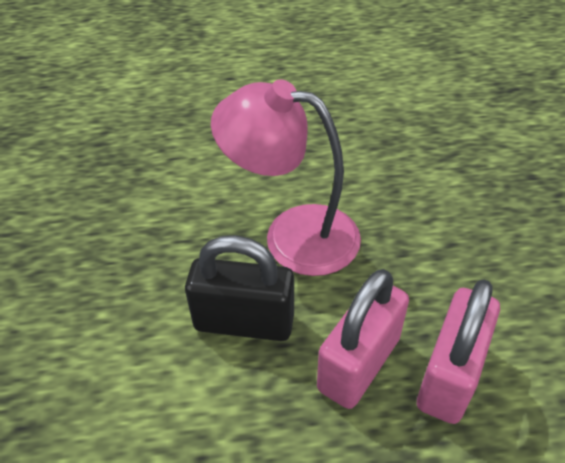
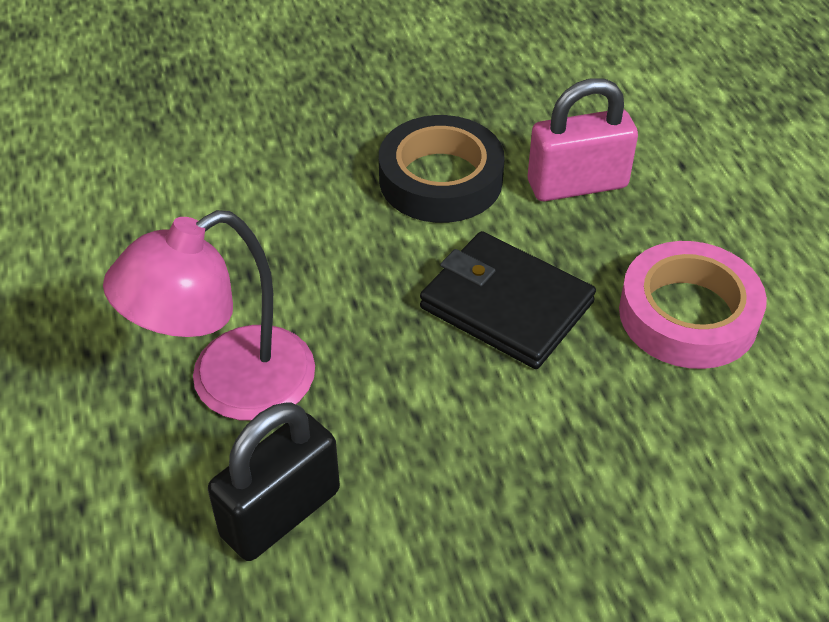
black tape: none = 0 -> [379,115,505,223] = 1
black wallet: none = 0 -> [420,231,596,369] = 1
pink padlock: [317,269,409,409] [417,279,500,424] = 2 -> [528,78,638,201] = 1
pink tape: none = 0 -> [619,241,767,369] = 1

